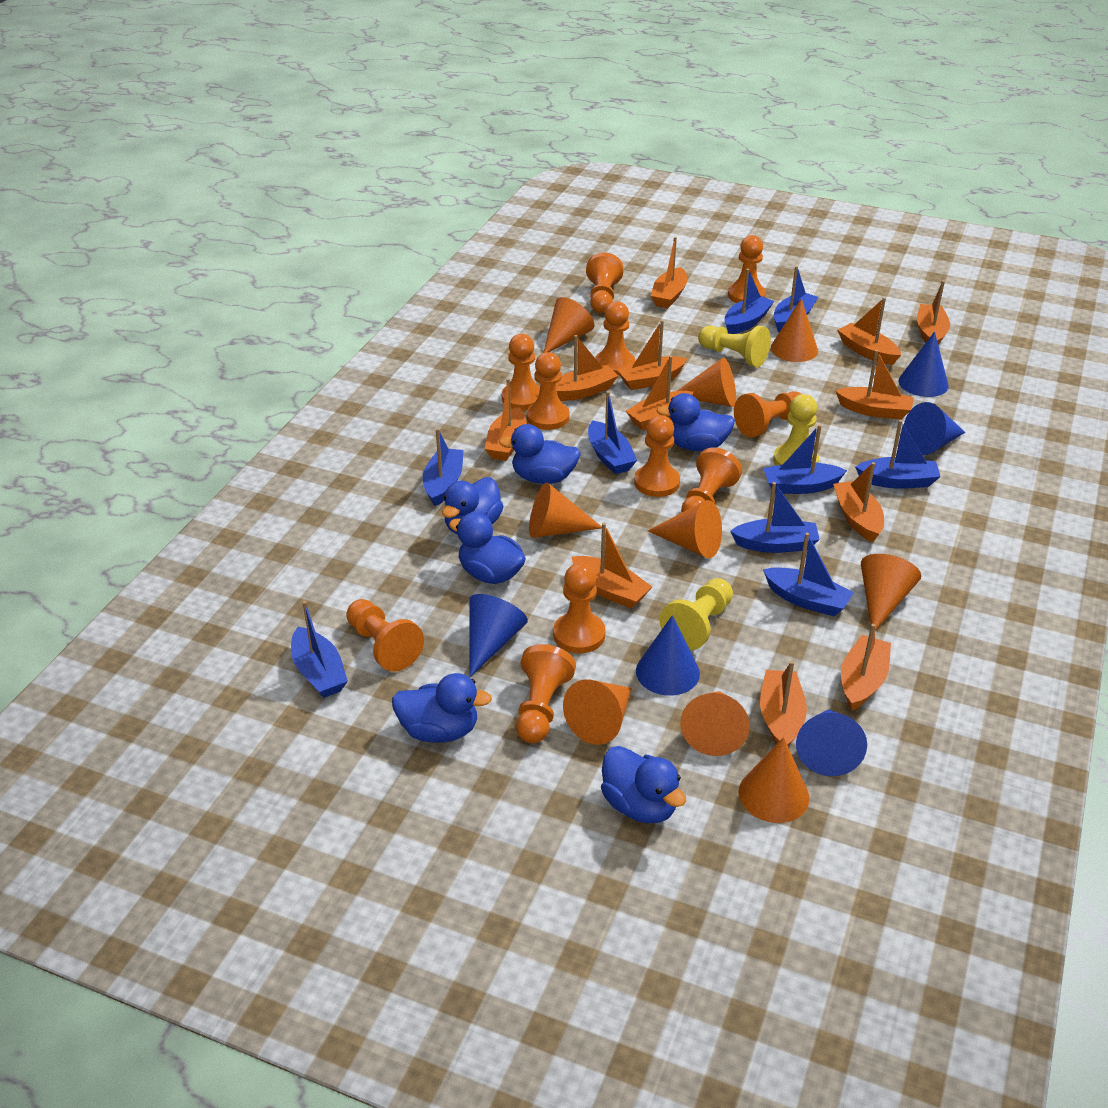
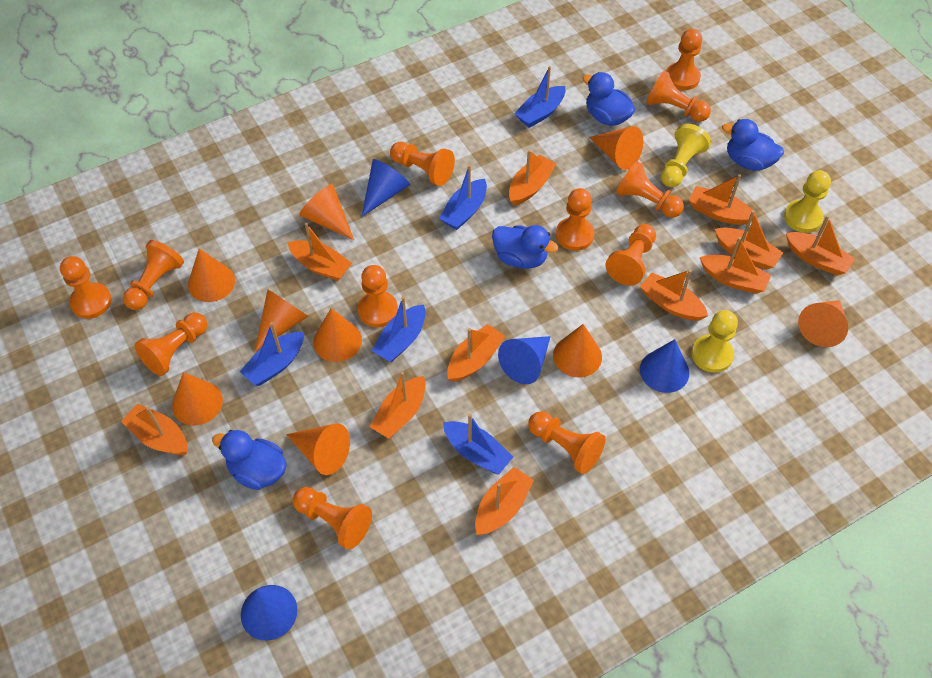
blue boat: [291,601,348,698] [423,428,464,506] [588,391,637,474] [724,269,774,334] [730,482,820,553] [763,425,847,494] [763,533,854,616] [774,266,818,332] [855,420,941,489] = 9 -> [239,322,304,386] [372,296,426,362] [439,165,487,230] [443,414,513,475] [514,66,565,128] = 5
blue cone: [469,594,528,677] [636,615,700,696] [796,709,867,776] [899,331,949,397] [904,402,965,455] = 5 -> [241,585,297,641] [361,159,410,217] [498,336,551,384] [640,339,689,393] = 4
blue duck: [392,673,492,743] [442,477,503,535] [449,512,526,584] [499,424,581,484] [601,746,686,823] [656,393,735,451] = 6 -> [212,430,287,490] [492,225,558,269] [582,72,635,126] [722,119,784,171] = 4
orange boat: [485,378,527,461] [556,335,618,401] [572,523,652,609] [617,320,687,390] [626,356,693,431] [651,237,687,308] [760,661,807,746] [833,462,884,542] [835,350,914,420] [837,297,901,365] [841,624,891,711] [917,280,950,345] = 12 -> [121,404,188,455] [288,223,352,281] [370,372,426,439] [447,324,505,382] [475,467,534,535] [509,150,556,206] [640,269,708,321] [689,174,757,225] [700,237,771,294] [715,210,783,270] [786,215,855,275] = 11
orange pawn: [346,599,424,672] [502,334,540,410] [516,644,576,743] [527,352,570,430] [553,563,606,653] [586,253,624,313] [595,301,635,376] [634,415,680,497] [681,447,742,512] [728,235,766,303] [734,391,801,437] = 11 -> [60,256,112,319] [123,240,184,310] [135,313,207,376] [292,487,372,550] [358,265,398,327] [390,142,455,186] [528,411,606,474] [556,188,594,251] [606,224,656,286] [616,161,684,218] [646,71,711,122] [666,29,702,90] = 12

